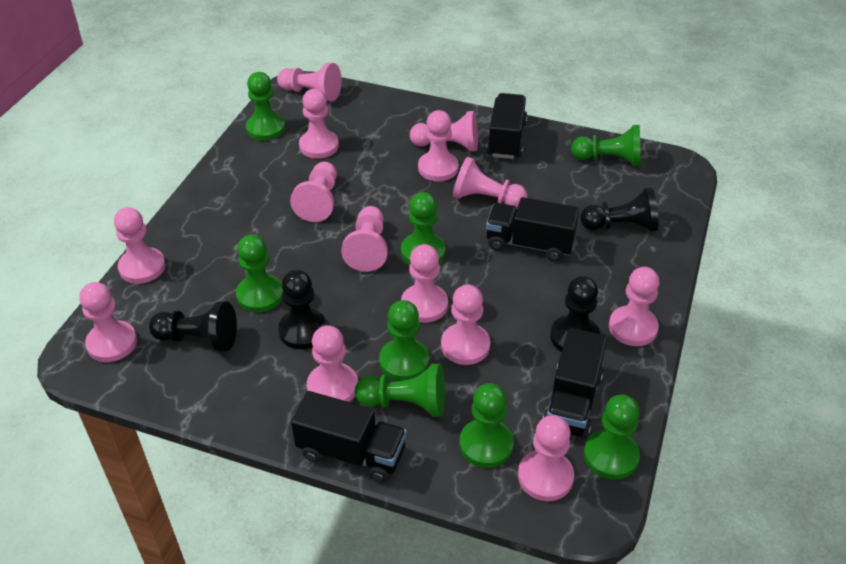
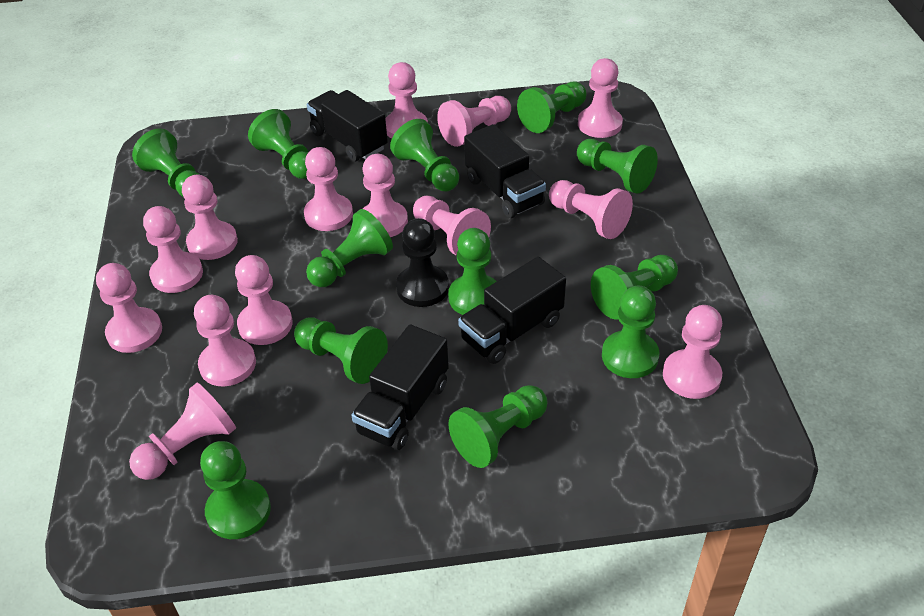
black pawn: [149,301,237,351] [278,270,327,349] [550,276,600,352] [580,187,658,232] = 4 -> [396,218,449,307] = 1
green pawn: [236,235,283,313] [246,72,285,141] [355,364,445,417] [379,300,429,381] [401,192,446,265] [459,383,514,468] [571,125,640,166] [584,395,640,480] = 8 -> [132,128,200,196] [200,441,271,539] [248,109,308,179] [294,318,388,384] [306,209,393,287] [390,119,459,191] [448,228,497,315] [448,385,548,468] [517,82,587,133] [577,139,658,194] [591,255,678,320] [602,286,660,378] = 12

